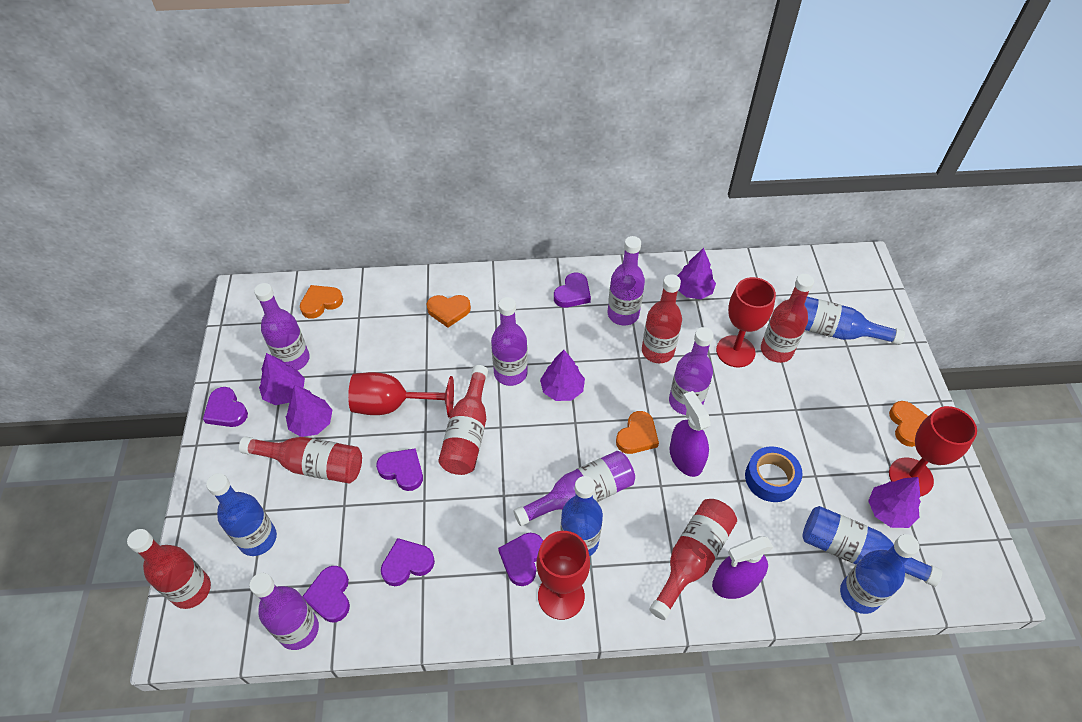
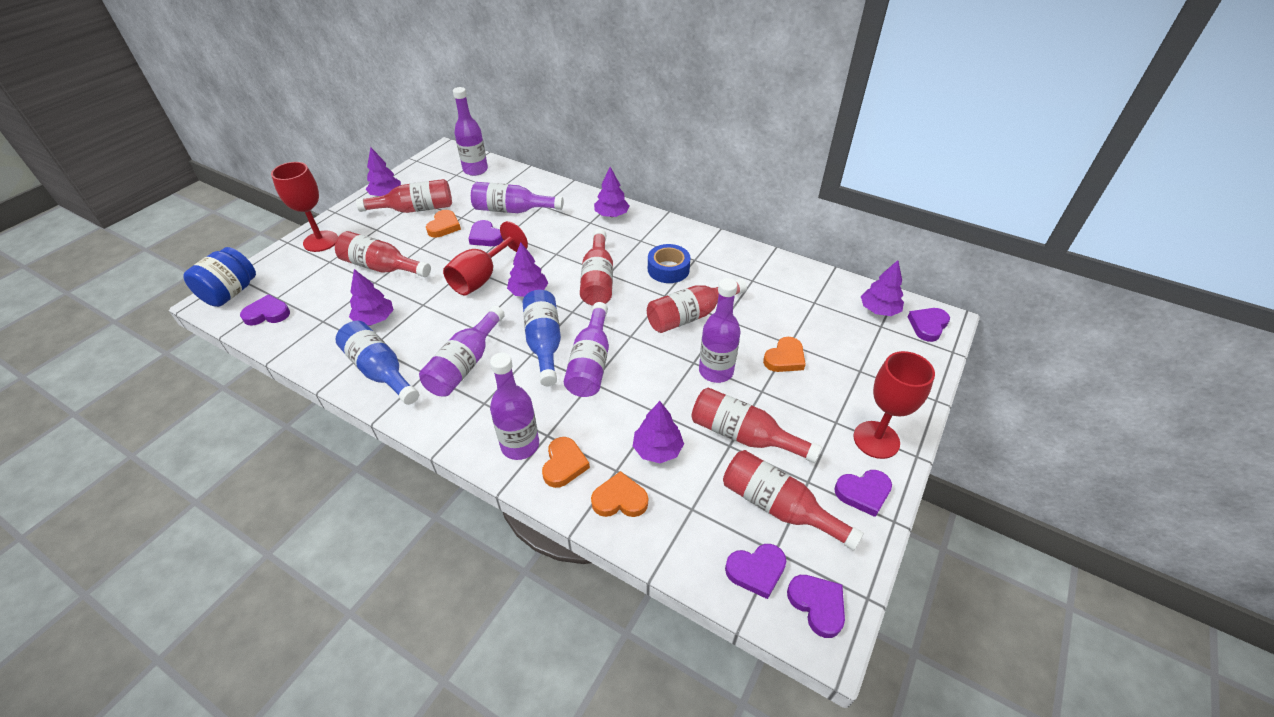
blue bottle: [206,473,277,556] [560,476,603,556] [802,506,942,587] [804,297,905,345] [840,534,919,614] = 5 -> [335,321,419,405] [523,290,561,386] = 2
blue jar: none = 0 -> [184,247,256,307] = 1
purple spray bottle: [669,391,711,477] [712,536,774,599] = 2 -> none = 0
purple tree: [259,353,305,405] [286,385,332,437] [540,350,585,401] [677,248,716,299] [868,477,921,528] = 5 -> [349,269,394,326] [366,147,401,196] [507,242,548,297] [594,167,629,217] [633,401,684,463] [861,260,904,316] = 6
red goblet: [348,372,454,417] [537,531,590,620] [716,277,776,367] [889,406,977,497] = 4 -> [271,162,338,252] [443,221,528,295] [853,351,935,459] = 3

